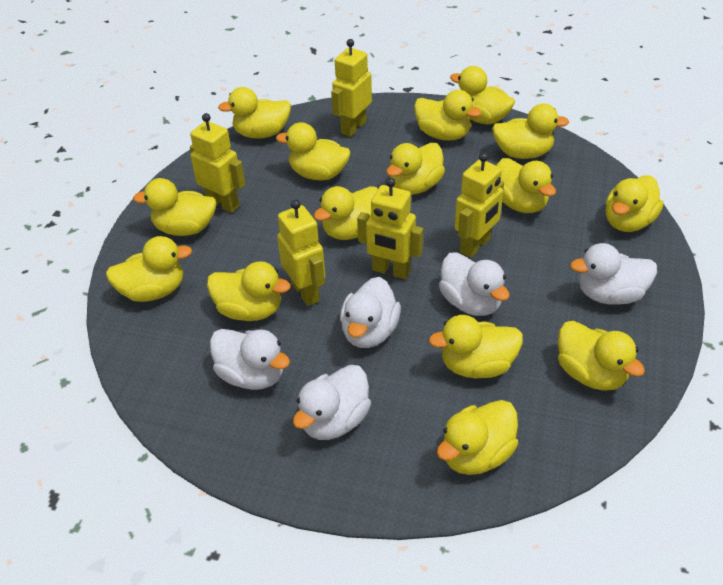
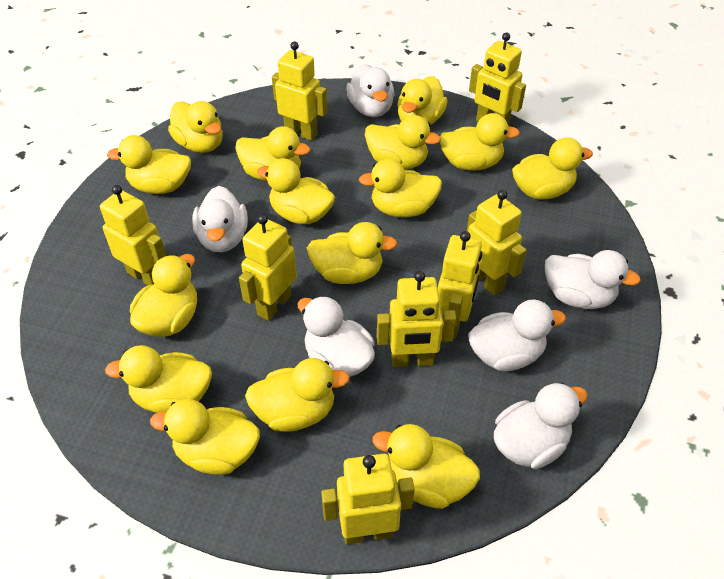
white duck: [210,329,290,390] [293,365,371,440] [340,277,401,348] [439,252,510,316] [570,243,657,305] = 5 -> [192,186,248,252] [297,296,375,377] [346,64,394,117] [468,300,566,371] [494,382,588,469] [545,250,641,309] = 6
yellow robot: [190,113,245,213] [277,200,325,306] [331,39,372,137] [357,178,423,279] [455,153,504,258] = 5 -> [100,185,166,285] [239,214,297,321] [272,41,327,141] [321,454,415,544] [377,271,456,367] [438,231,482,338] [467,190,527,296] [469,32,526,126] = 8

